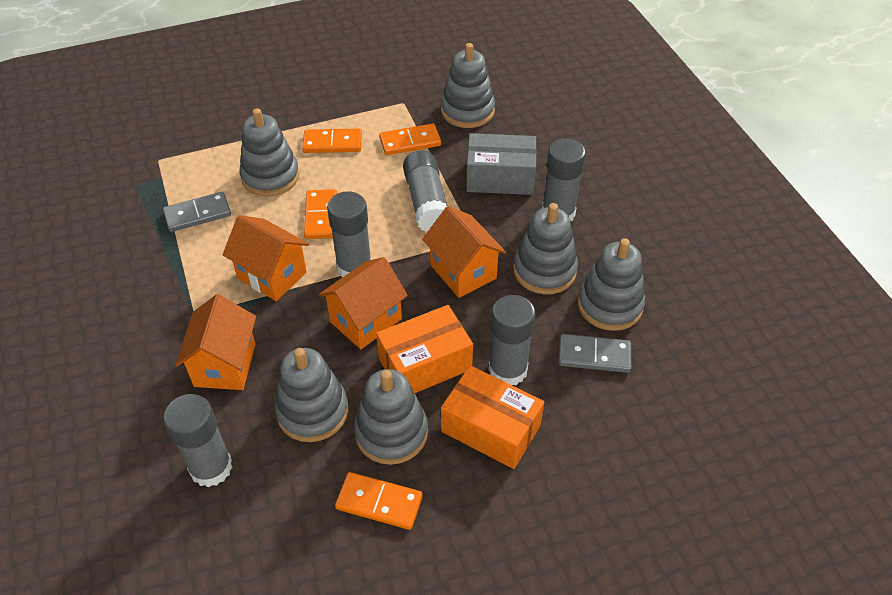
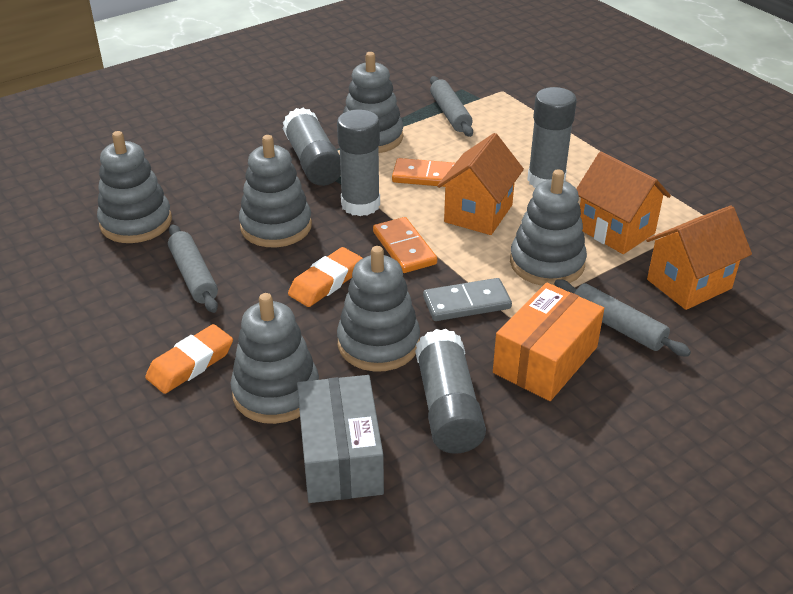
grey domino: [163,192,231,232] [559,334,631,373] = 2 -> [423,278,512,321] = 1
grey glue stick: [163,394,233,487] [327,191,372,277] [403,150,447,232] [488,295,536,385] [542,138,586,221] = 5 -> [282,108,341,186] [337,109,380,216] [415,329,486,454] [527,87,577,188] = 4
grey rolling pin: none = 0 -> [168,225,218,313] [430,76,473,137] [554,279,691,357] = 3
orange box: [376,305,473,393] [441,365,544,469] = 2 -> [493,282,604,401] = 1
orange domino: [302,128,362,153] [304,189,337,239] [335,472,423,530] [379,123,441,155] = 4 -> [373,217,437,273] [392,158,455,187] = 2
orange eraser: none = 0 -> [145,324,233,394] [288,247,363,307] = 2
orange house: [175,294,256,390] [223,215,309,301] [318,257,408,349] [422,206,506,298] = 4 -> [437,133,524,235] [576,152,671,254] [646,205,752,310] = 3

